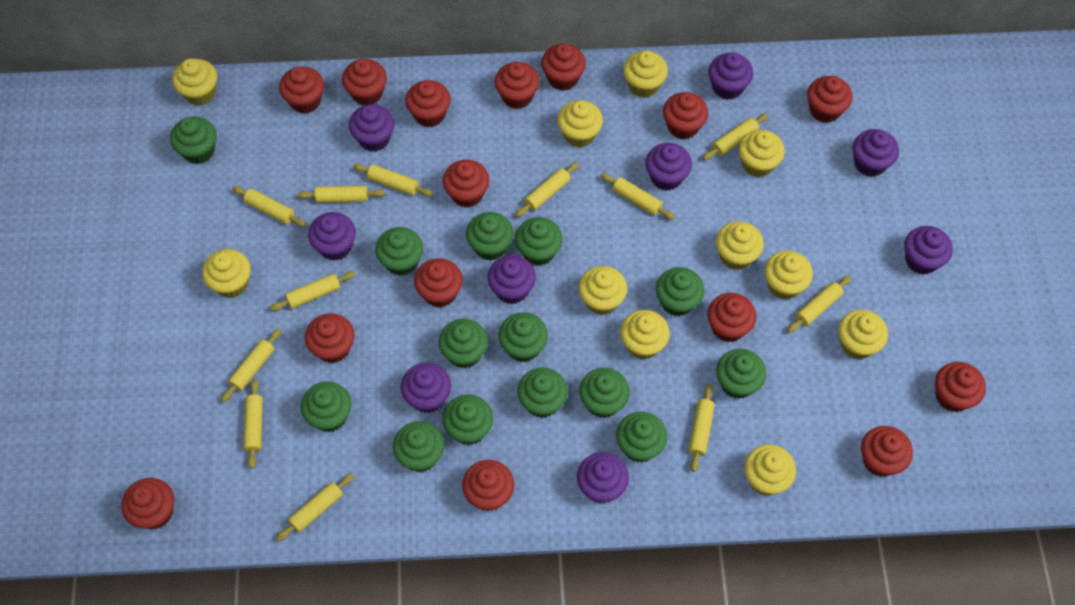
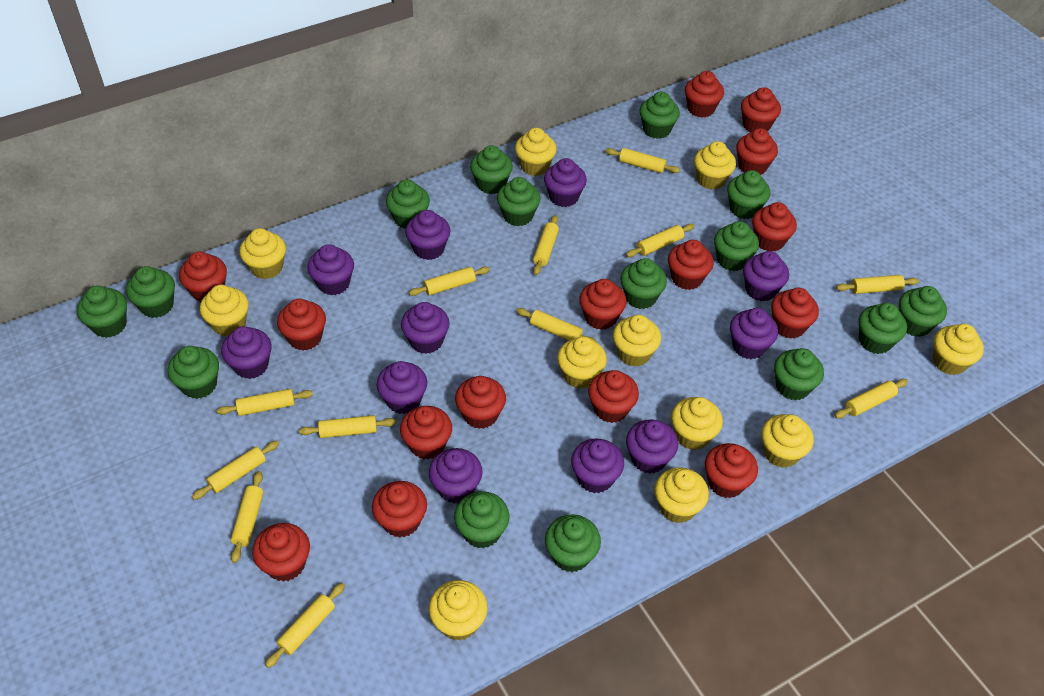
green cupcake: [170,117,216,164] [301,382,352,432] [375,227,423,276] [393,421,444,472] [438,319,488,369] [442,394,493,445] [466,212,514,261] [498,312,548,362] [515,217,563,266] [517,367,568,418] [579,368,630,418] [616,412,667,462] [656,267,704,317] [716,349,766,399] = 14 -> [77,286,127,338] [126,266,175,318] [168,346,219,399] [386,180,430,229] [454,491,510,549] [470,145,513,194] [497,177,541,226] [545,514,601,572] [620,258,667,309] [639,92,680,139] [714,221,759,271] [727,170,770,219] [774,348,824,401] [859,303,907,354] [899,286,947,337] = 15
purple cupcake: [308,212,356,261] [349,104,394,152] [401,363,451,413] [487,255,536,304] [577,452,629,503] [646,143,692,191] [708,52,753,100] [853,129,899,177] [904,226,953,275] = 9 -> [221,326,272,379] [307,244,354,295] [377,361,427,414] [401,302,450,354] [405,210,450,260] [429,448,482,504] [544,158,587,207] [571,439,624,493] [626,419,678,474] [730,308,778,359] [743,251,789,302] = 11

